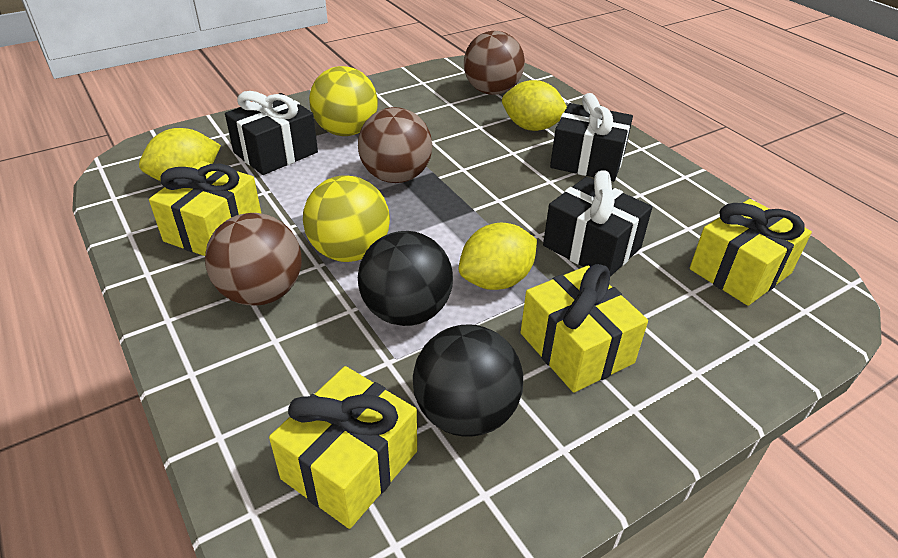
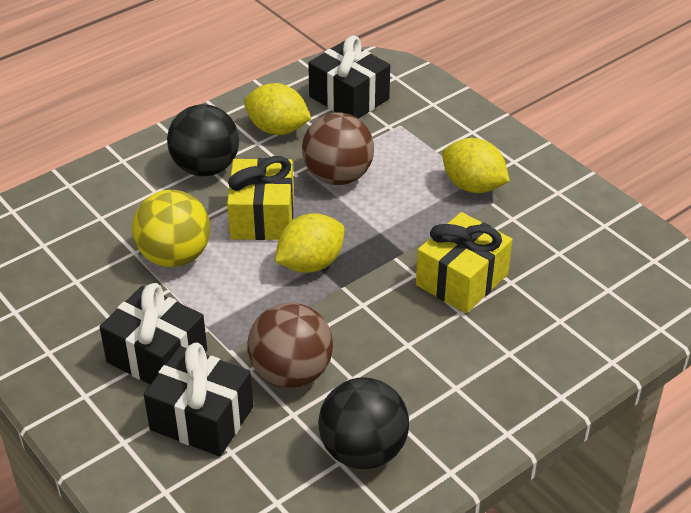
brown ball: [205,213,301,306] [358,107,432,183] [464,31,525,95] = 3 -> [248,302,333,388] [302,112,374,185] = 2
yellow ball: [303,175,390,262] [309,66,378,136] = 2 -> [132,190,210,267] = 1
yellow gift: [149,161,262,256] [269,366,417,529] [520,264,648,393] [690,199,812,306] = 4 -> [227,156,294,240] [416,212,513,313] = 2

